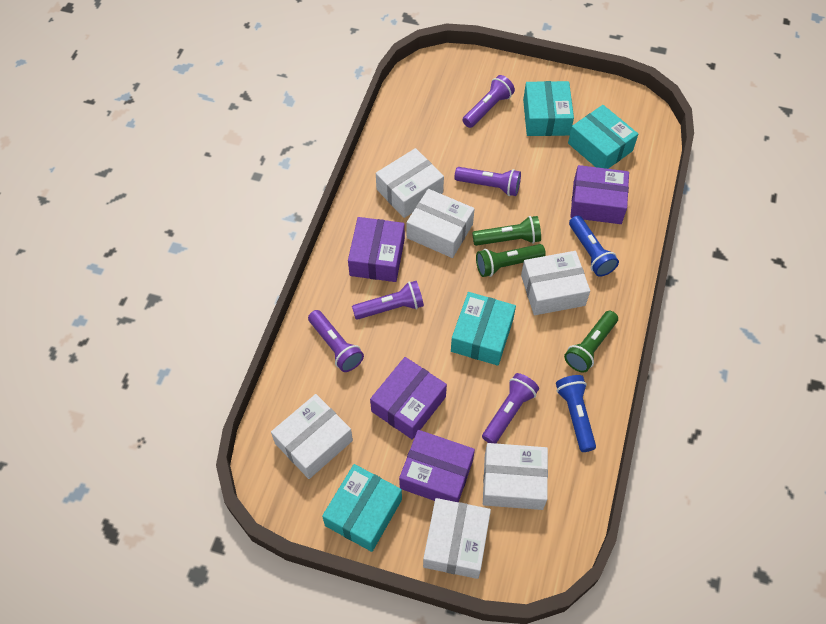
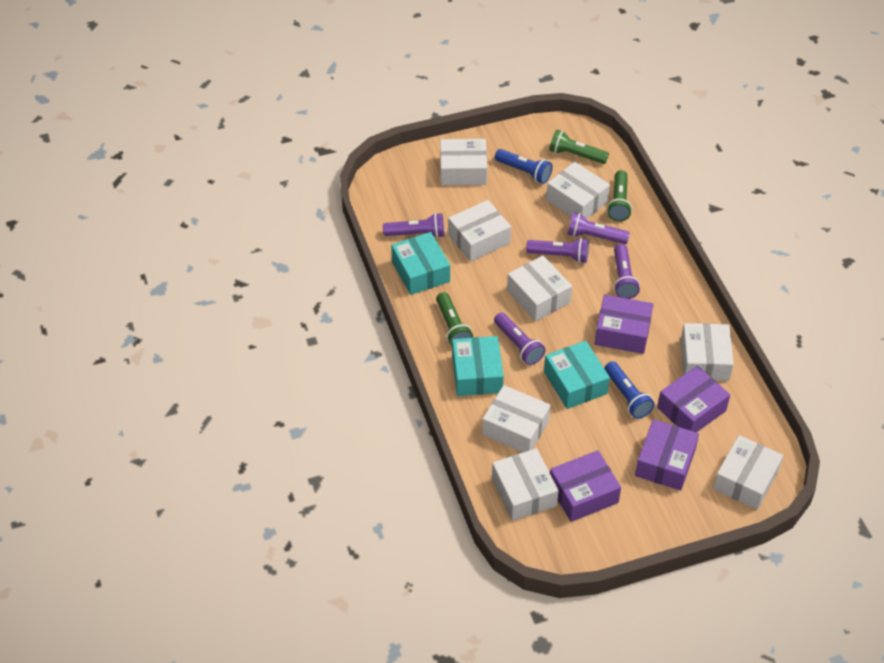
turquoise box: [322,464,402,552] [451,292,516,366] [523,81,574,136] [568,105,638,169] = 4 -> [391,232,450,295] [452,336,504,396] [544,341,610,409] = 3
white box: [271,394,353,479] [376,148,444,218] [406,189,475,258] [423,498,491,579] [483,443,548,510] [521,251,590,315] = 6 -> [440,139,487,186] [448,200,511,262] [482,385,551,452] [492,448,559,521] [507,255,572,321] [546,162,610,219] [681,323,734,381] [713,435,783,510] = 8

